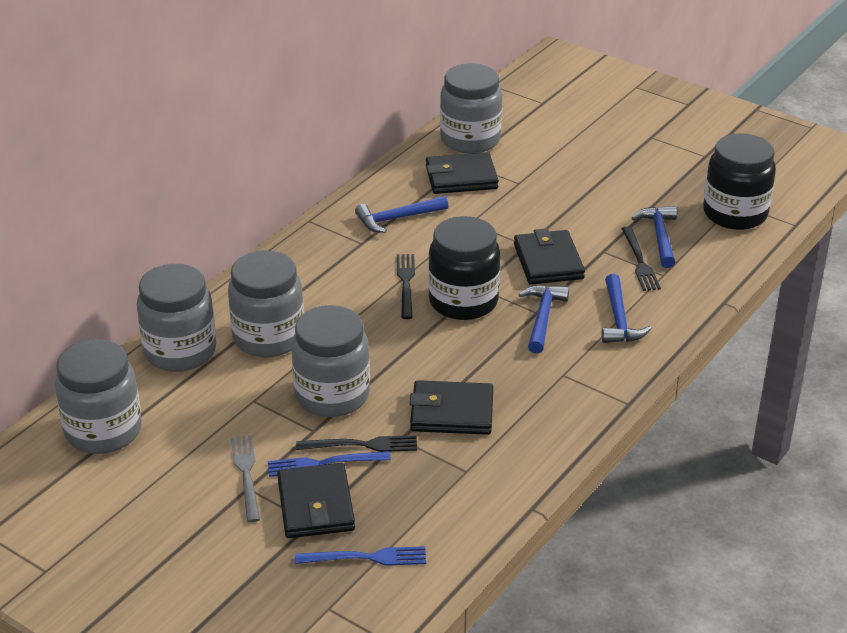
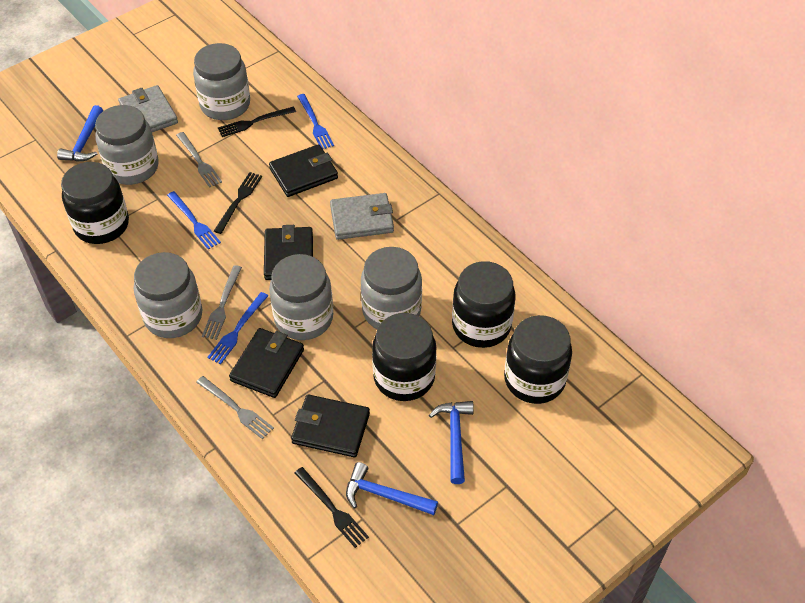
black jar: [428,216,500,320] [703,133,776,230] = 2 -> [61,162,129,244] [372,313,437,401] [452,261,516,348] [504,315,572,404] = 4
blue fork: [268,451,391,477] [295,546,426,566] = 2 -> [167,191,221,250] [207,292,268,364] [297,94,334,149] = 3
blue hammer: [355,196,448,233] [519,285,569,354] [602,274,652,343] [632,206,677,268] = 4 -> [57,105,103,162] [346,462,438,515] [429,401,474,484] = 3
grey fork: [231,435,260,522] = 1 -> [176,132,222,188] [196,376,274,439] [202,265,242,340] = 3
grey wallet: none = 0 -> [118,85,178,132] [330,193,394,240] = 2

